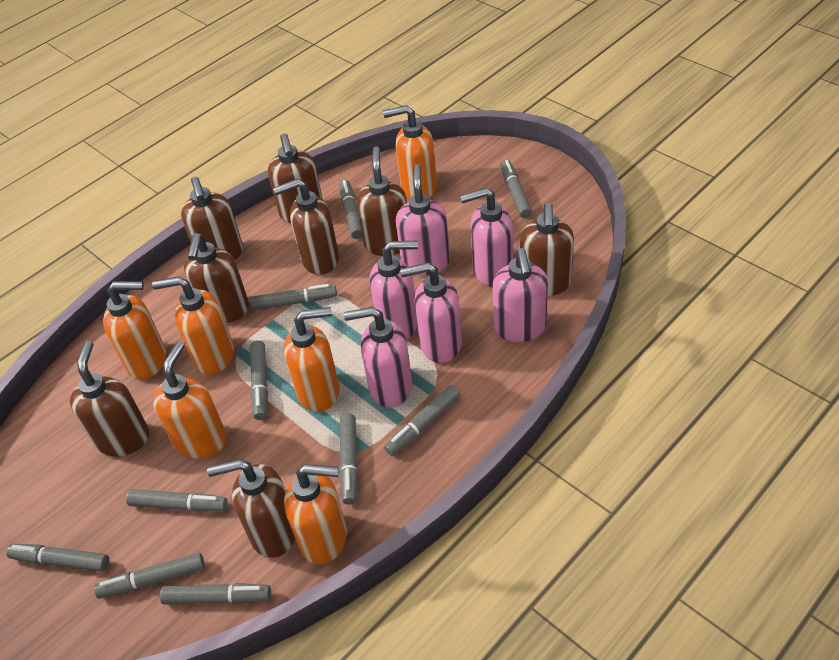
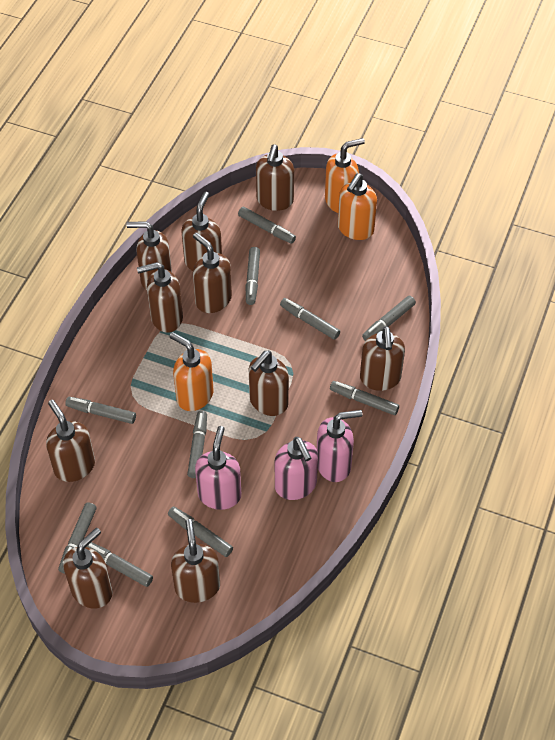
brown soap dispenser: [70,341,149,456] [181,177,243,260] [184,233,249,323] [207,459,295,558] [268,133,323,223] [273,179,339,275] [356,147,407,256] [520,202,574,296] = 8 -> [46,400,95,482] [63,528,112,609] [126,221,172,290] [137,262,183,333] [171,519,220,603] [181,192,222,271] [193,233,232,313] [249,351,289,416] [256,145,294,211] [360,326,405,391] = 10
orange soap dispenser: [103,281,166,380] [152,276,234,375] [152,341,227,459] [284,307,340,412] [284,464,347,564] [383,105,437,199] = 6 -> [169,332,213,411] [325,138,365,213] [338,173,377,240] = 3
pink soap dispenser: [344,307,412,408] [369,241,418,340] [396,164,450,276] [400,263,462,363] [460,188,513,287] [493,248,548,342] = 6 -> [195,426,241,510] [275,437,318,500] [317,410,362,482] = 3

